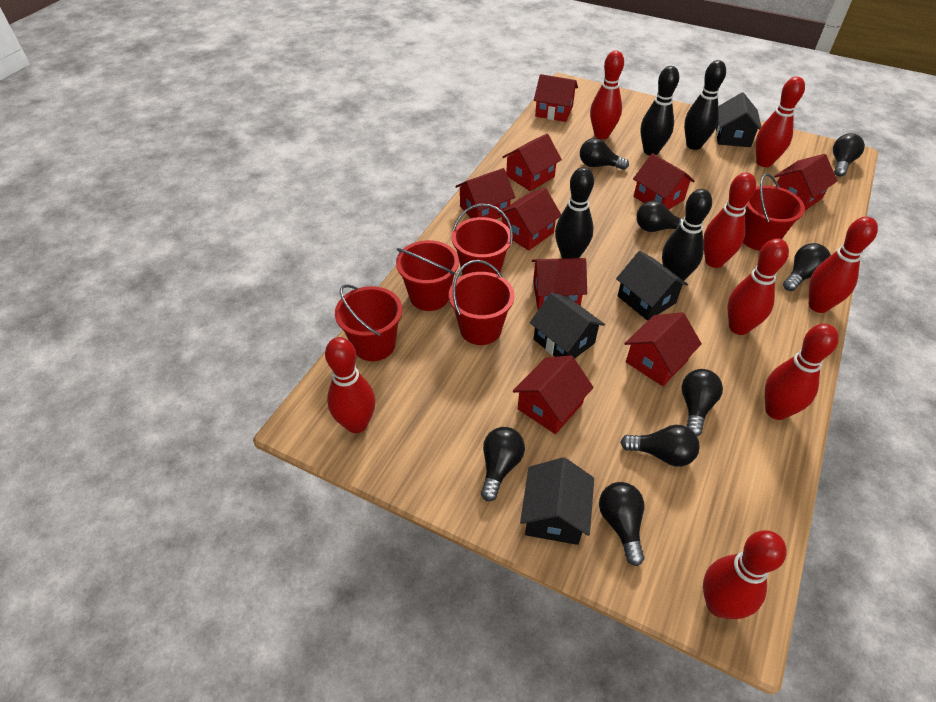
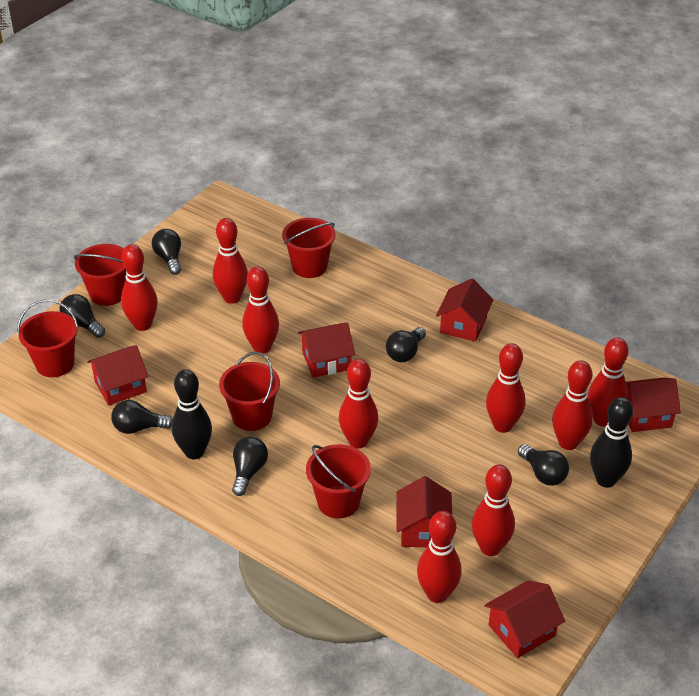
black bowling pin: [555,167,594,258] [640,66,679,156] [662,189,712,280] [684,60,726,150] = 4 -> [172,369,212,459] [590,397,633,488] = 2
black house: [520,457,594,545] [530,292,605,359] [616,251,688,321] [716,92,761,147] = 4 -> none = 0
black light bulb: [481,427,525,501] [580,138,629,170] [599,482,645,566] [620,425,700,467] [636,200,684,232] [682,369,723,436] [783,243,831,291] [833,133,865,177] = 8 -> [59,294,105,338] [111,400,173,434] [152,229,181,275] [232,437,268,496] [386,327,426,362] [518,444,569,486] = 6
red bowling pin: [325,337,375,433] [590,50,624,139] [703,173,756,268] [703,530,787,619] [727,238,789,335] [756,77,805,167] [765,324,839,420] [809,217,878,313] = 8 -> [121,244,158,331] [213,218,248,304] [242,266,279,354] [339,359,378,449] [417,511,461,603] [472,464,515,556] [486,343,525,433] [552,360,593,450] [588,337,629,427] = 9
red house: [455,168,515,219] [497,188,561,251] [503,134,562,191] [513,356,594,434] [532,258,587,310] [534,74,578,122] [624,312,702,386] [633,153,695,210] [774,154,837,210] = 9 -> [87,345,148,406] [298,322,355,378] [397,476,452,547] [436,278,494,342] [485,580,565,658] [626,377,681,432] = 6

